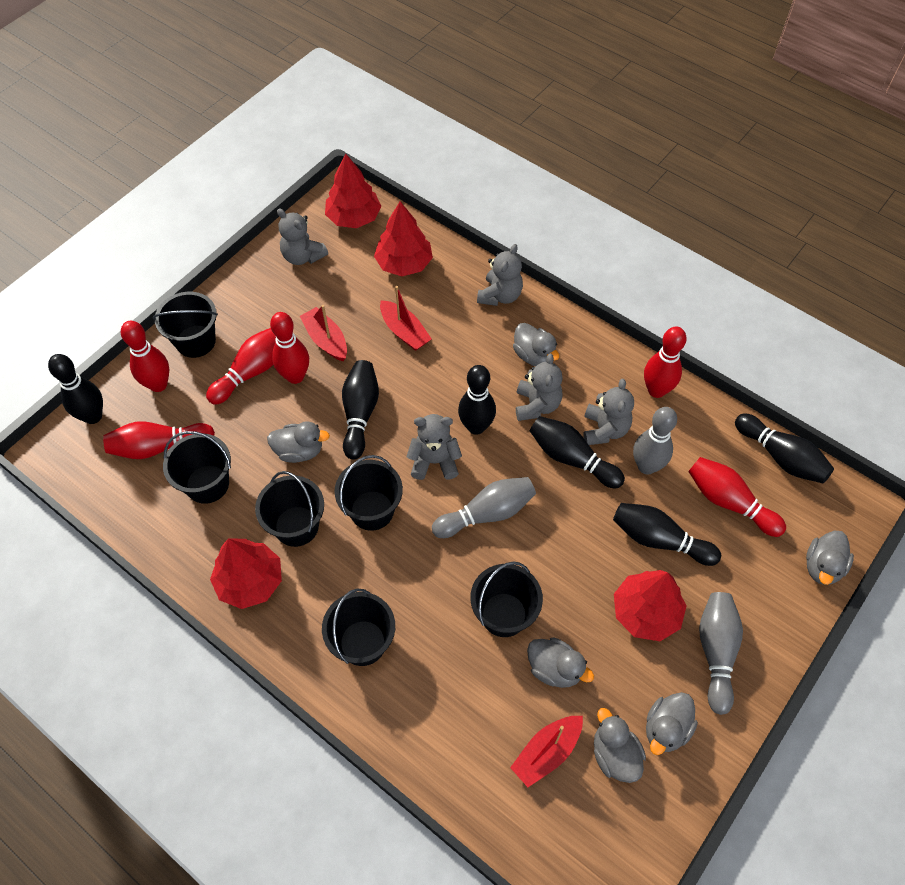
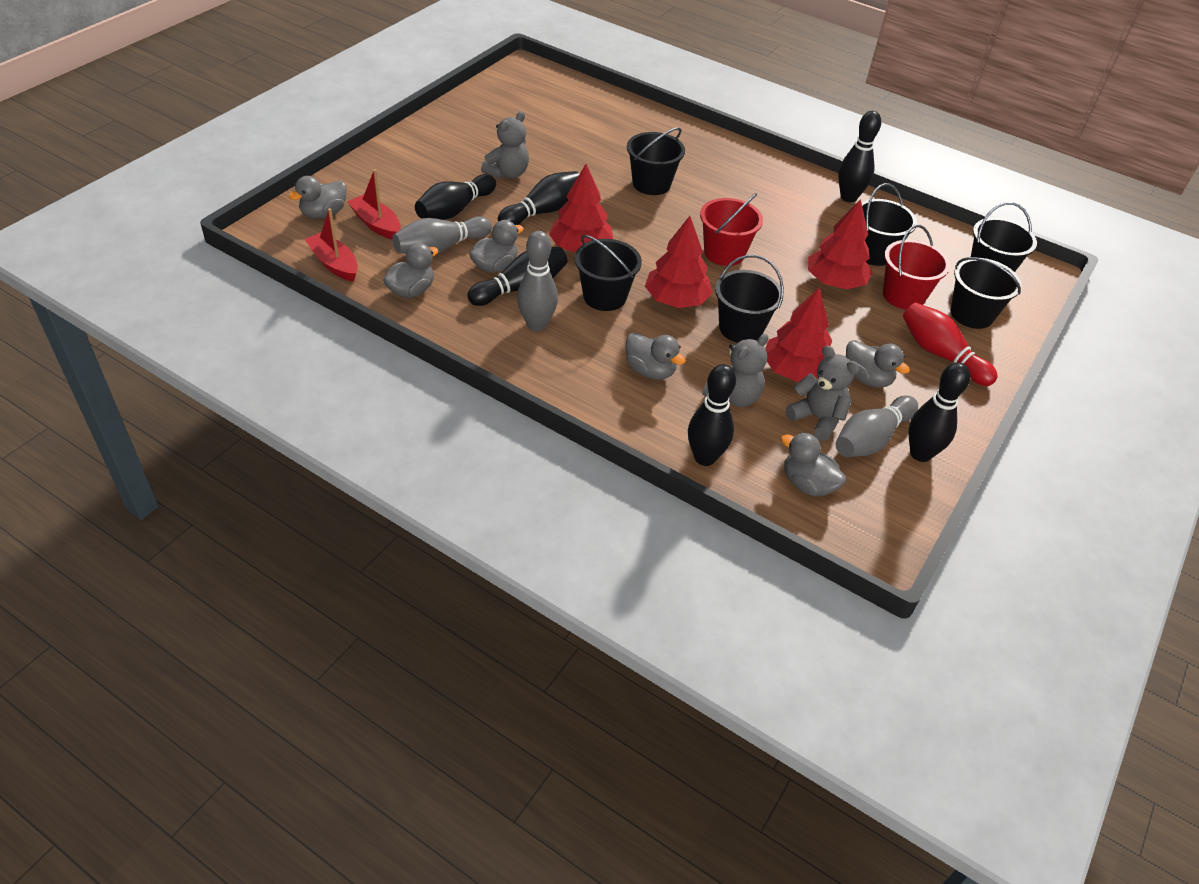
grey teddy bear: [277,209,328,265] [407,414,462,480] [477,244,523,306] [516,353,563,421] [583,379,634,445] = 5 -> [481,111,529,179] [702,334,768,407] [786,345,860,441] = 3
red boat: [300,305,347,361] [380,286,432,351] [510,716,583,787] = 3 -> [305,208,358,282] [347,169,401,239] = 2
red bowling pin: [103,421,215,459] [121,321,169,392] [206,328,276,405] [270,312,309,384] [644,327,687,398] [688,457,786,537] = 6 -> [903,303,998,386] = 1
red bucket: none = 0 -> [700,193,763,266] [883,225,950,310] = 2

